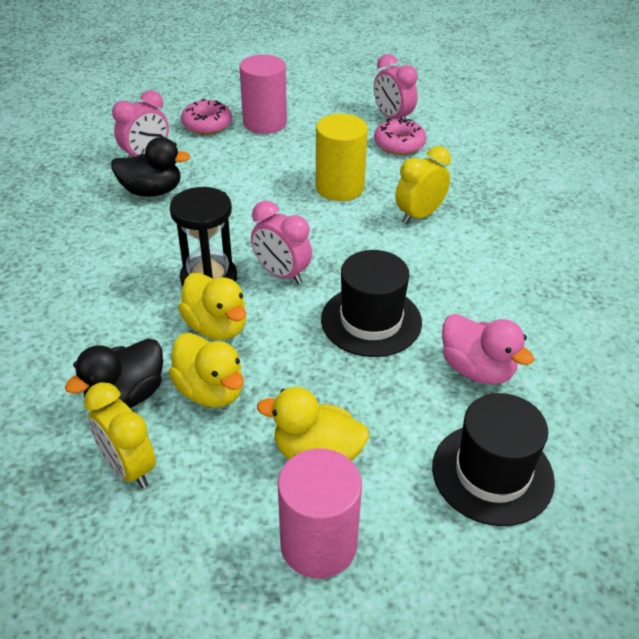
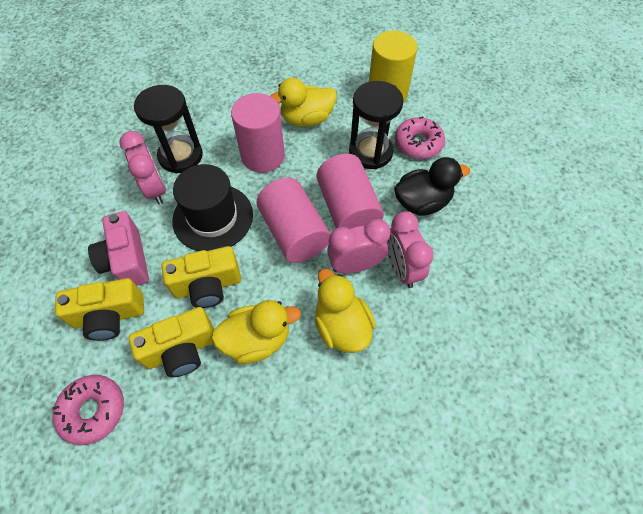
black duck: [65,339,163,408] [111,137,190,197] = 2 -> [394,157,470,216] = 1
black hat: [321,250,422,357] [432,393,555,526] = 2 -> [172,164,253,251] = 1
black hourglass: [170,187,237,286] = 1 -> [134,85,203,173] [349,81,403,169] = 2
pink camera: none = 0 -> [88,211,149,286] = 1
pink cylinder: [239,55,287,134] [278,448,362,579] = 2 -> [231,93,285,173] [257,178,330,263] [317,154,384,229] = 3
pink duck: [442,314,534,384] = 1 -> none = 0
yellow camera: none = 0 -> [55,278,144,341] [129,307,214,377] [162,246,241,308] = 3
yellow clock: [84,382,156,489] [395,146,451,224] = 2 -> none = 0

